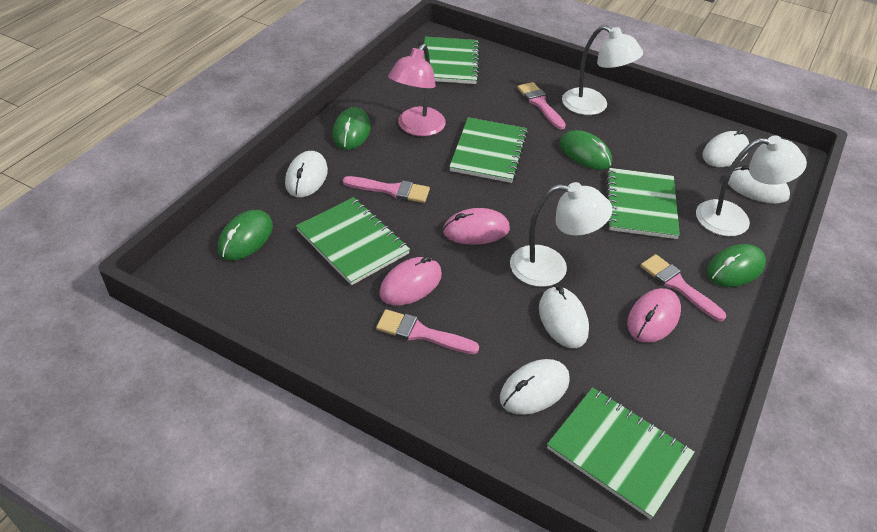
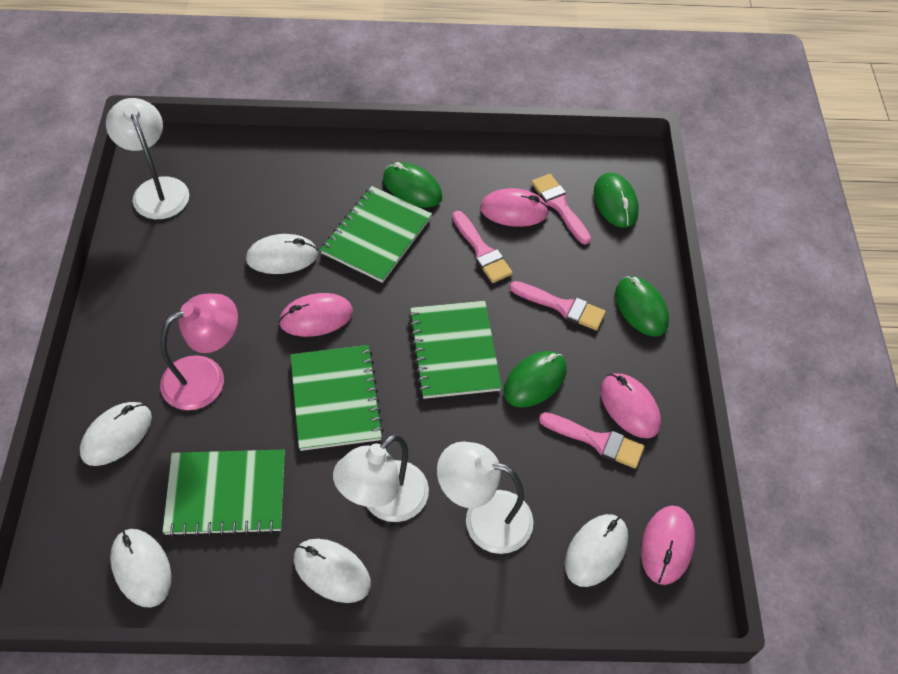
green notebook: [296,197,410,285] [424,37,480,84] [449,117,528,183] [547,387,695,519] [607,168,680,239] = 5 -> [162,449,285,537] [290,345,384,451] [320,186,432,283] [409,301,502,399] = 4
pink mouse: [379,256,442,306] [443,208,510,245] [627,288,681,343] = 3 -> [279,293,353,337] [480,188,549,227] [600,373,661,438] [641,506,695,585] = 4

